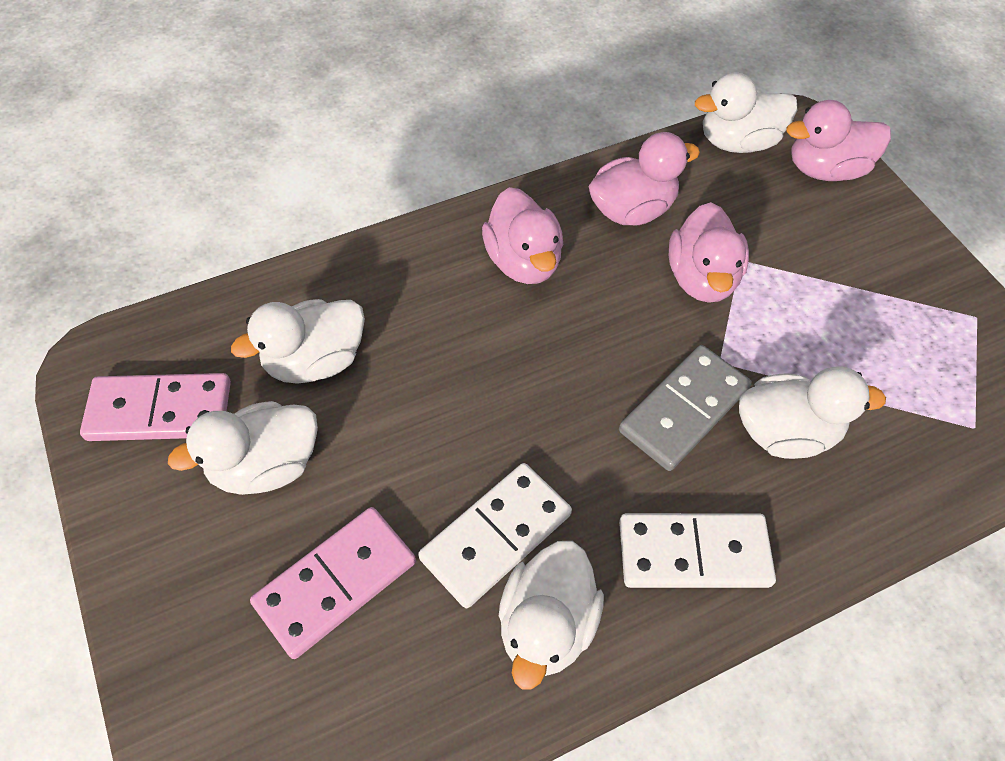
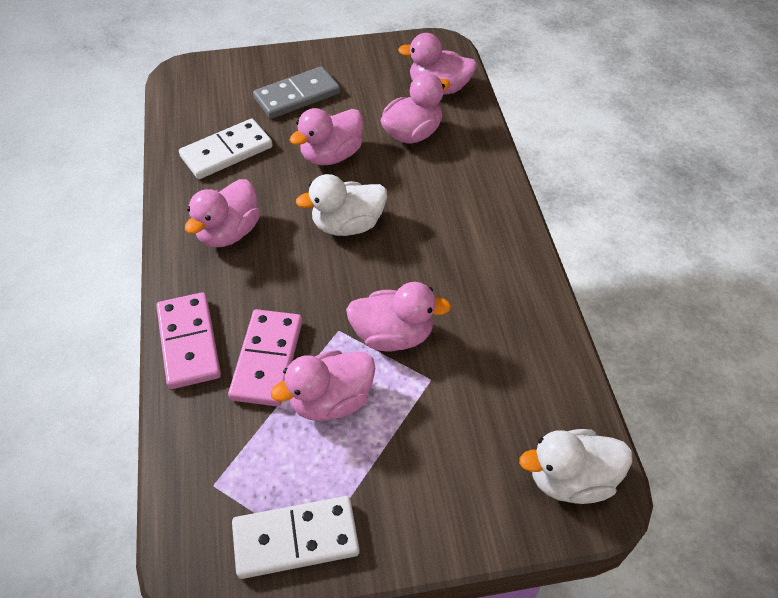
pink duck: [482,187,563,284] [589,132,700,226] [669,202,749,303] [786,100,891,181] = 4 -> [185,179,260,247] [271,350,375,421] [289,108,363,166] [346,282,451,351] [381,73,450,144] [398,33,477,94] = 6
white duck: [168,401,318,495] [231,299,365,384] [499,541,604,690] [695,73,797,153] [739,366,886,459] = 5 -> [296,174,387,236] [519,429,632,504] = 2

